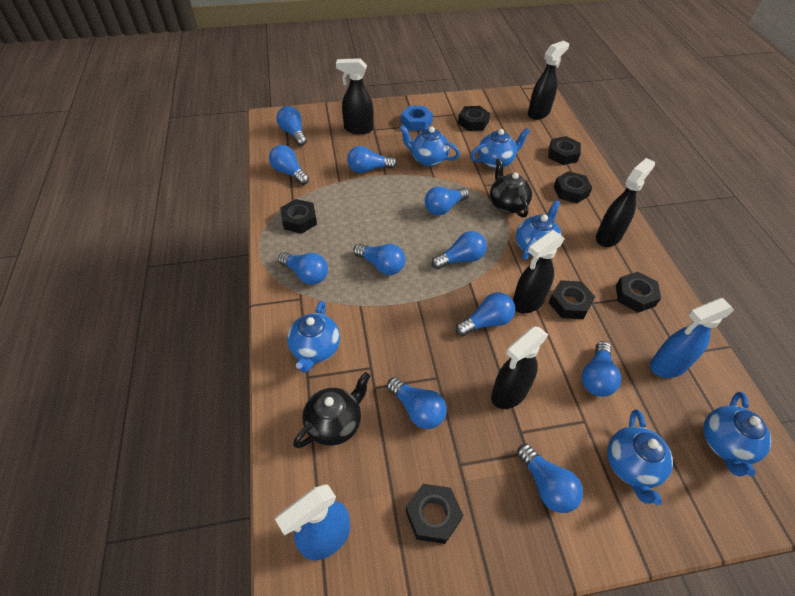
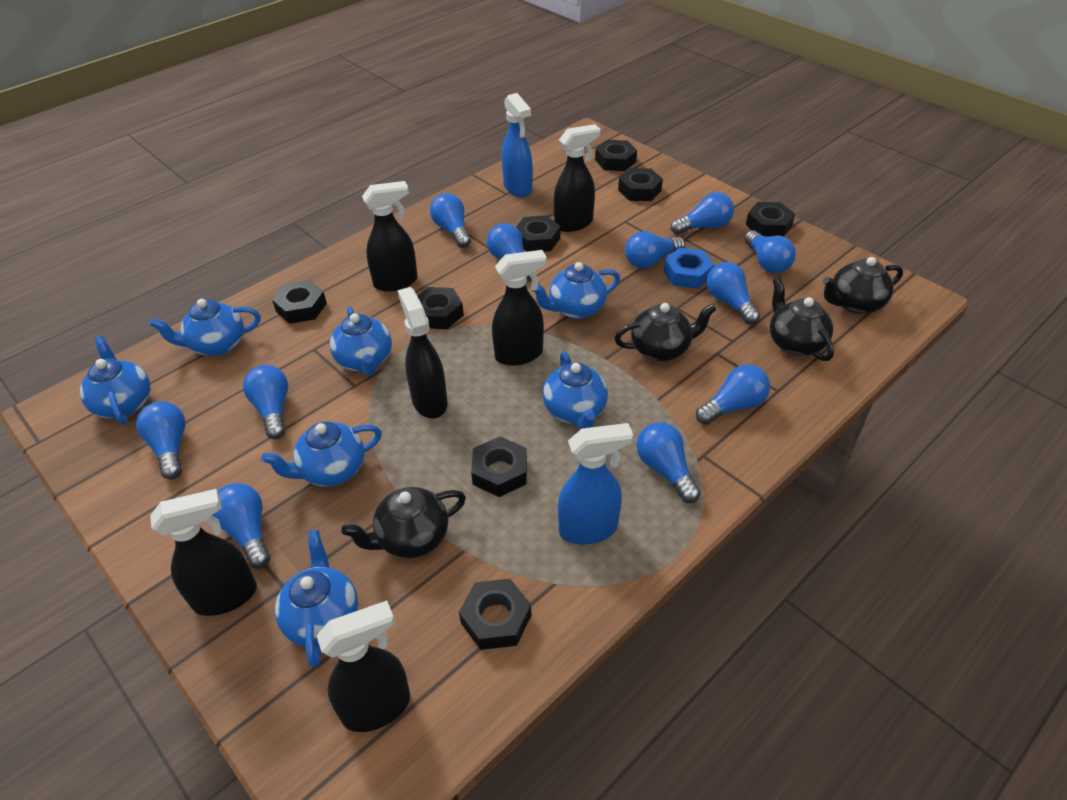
black nut: [280,199,317,234] [406,484,463,544] [458,106,490,131] [548,136,581,165] [549,280,595,319] [554,171,593,203] [616,272,661,313] = 7 -> [272,280,327,324] [418,287,464,329] [459,579,531,650] [471,436,527,497] [516,215,560,252] [595,140,637,171] [618,168,663,201] [746,202,795,237] = 8
black spray bottle: [336,58,374,134] [491,327,548,409] [513,230,565,313] [528,41,569,120] [596,158,655,247] = 5 -> [150,489,257,616] [316,601,410,732] [362,181,418,292] [398,287,448,418] [492,250,547,366] [554,124,600,232] = 6
black teapot: [293,372,370,448] [490,158,532,218] = 2 -> [342,487,466,558] [614,303,716,361] [770,278,834,361] [823,257,903,314] = 4
blue teapot: [287,301,340,373] [400,125,460,166] [470,128,530,169] [516,200,562,260] [607,409,673,505] [703,392,771,476] = 6 -> [80,336,150,425] [149,299,260,356] [261,422,382,487] [275,530,358,668] [330,306,392,376] [530,262,620,319] [542,351,608,429] = 7

